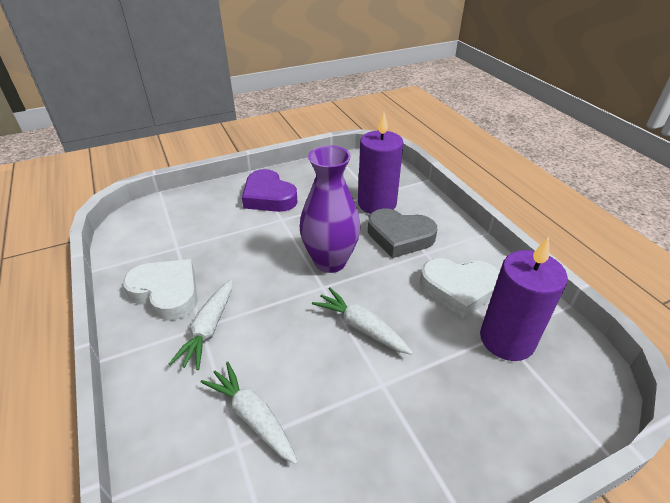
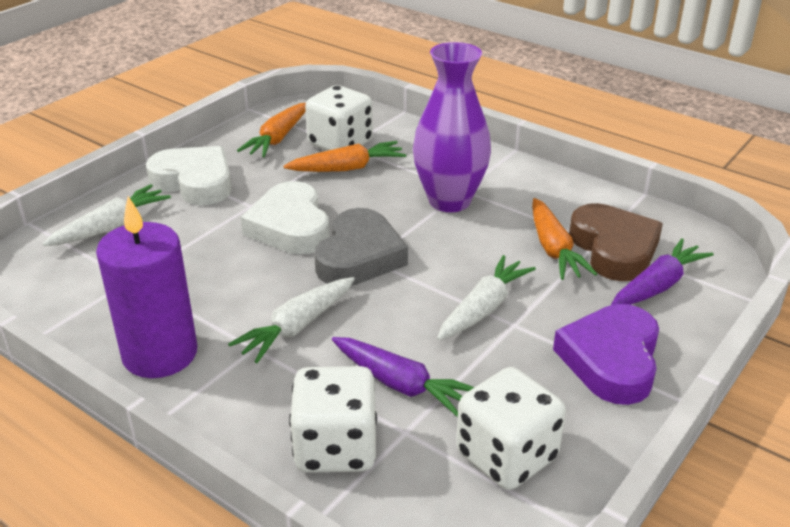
brown heart: none = 0 -> [569,203,663,281] = 1
orange carrot: none = 0 -> [237,103,306,157] [283,141,406,172] [532,198,597,280] = 3
purple candle: [358,113,404,214] [480,237,568,361] = 2 -> [96,196,197,378] = 1
purple carrot: none = 0 -> [332,337,475,417] [611,239,714,305] = 2
white dice: none = 0 -> [289,366,377,473] [305,85,373,151] [456,367,566,490] = 3

